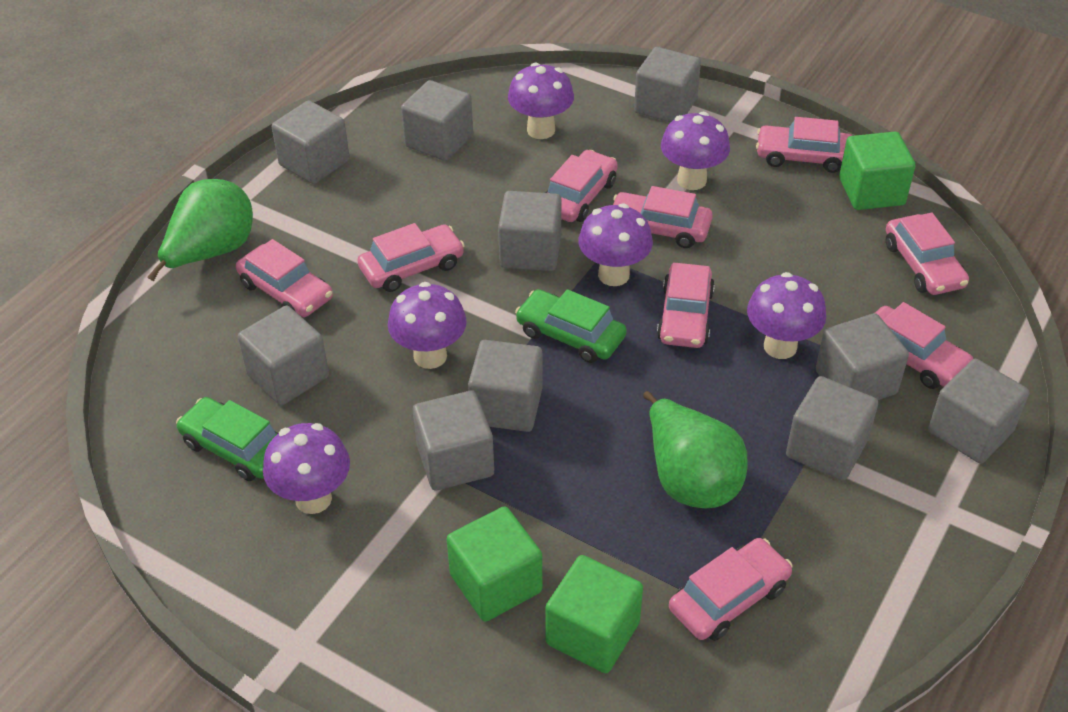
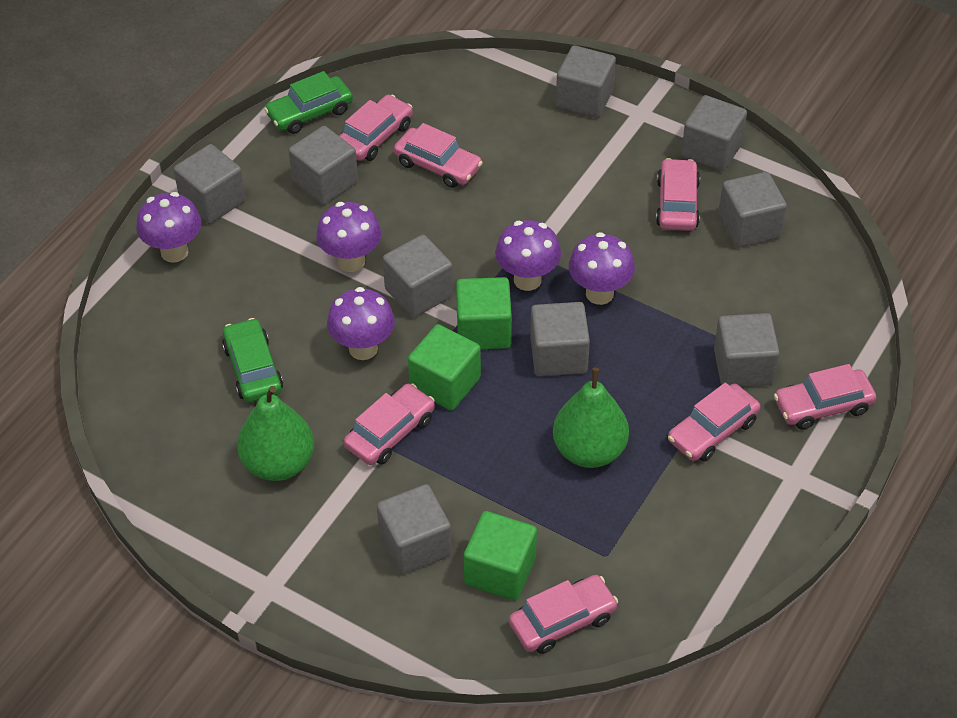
grey cube: [238,306,329,406] [272,100,350,184] [401,80,473,161] [413,390,494,491] [468,340,543,432] [498,191,561,271] [634,47,701,123] [786,376,878,480] [816,313,909,400] [928,359,1029,464] = 10 -> [174,144,246,224] [289,126,358,205] [377,484,452,574] [383,235,453,318] [530,302,590,376] [556,45,616,118] [681,95,747,171] [714,313,780,387] [719,172,787,248] = 9
pink car: [236,239,333,317] [357,223,465,292] [546,150,618,222] [613,186,713,248] [657,263,715,348] [669,538,793,641] [756,117,852,173] [875,302,973,389] [886,213,969,295] = 9 -> [340,95,413,161] [344,383,435,465] [394,123,483,188] [509,575,618,654] [656,158,700,231] [668,383,761,462] [774,364,876,430] = 7
purple mushroom: [263,423,350,514] [388,282,467,369] [508,63,574,139] [578,204,653,286] [661,112,730,190] [747,272,826,359] = 6 -> [136,192,202,263] [316,202,381,272] [327,287,395,360] [495,220,561,291] [569,232,635,305] = 5

